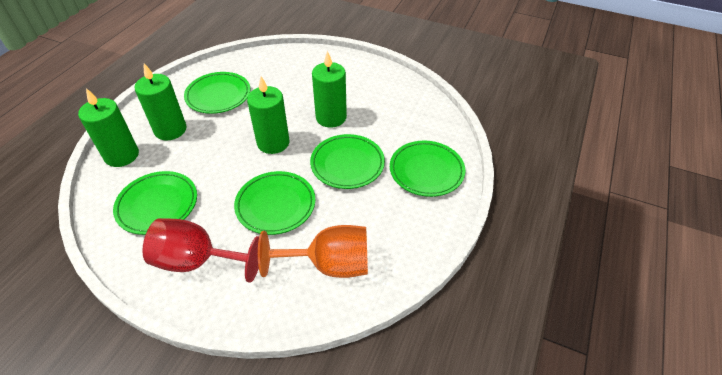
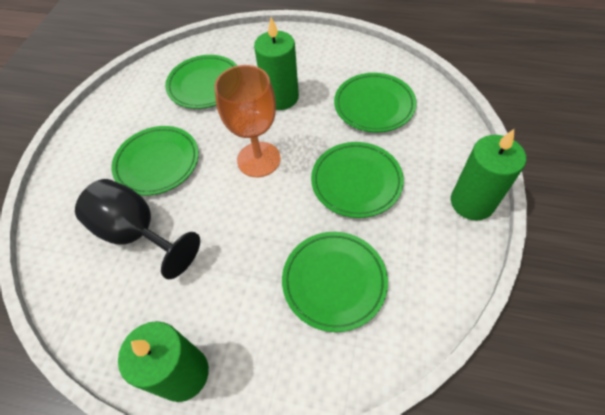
black goblet: none = 0 -> [75,179,200,279] = 1
green candle: [78,88,139,167] [134,63,187,140] [247,76,290,154] [312,51,347,128] = 4 -> [118,321,209,402] [254,17,299,110] [451,129,526,221] = 3
red goblet: [143,218,259,283] = 1 -> none = 0

